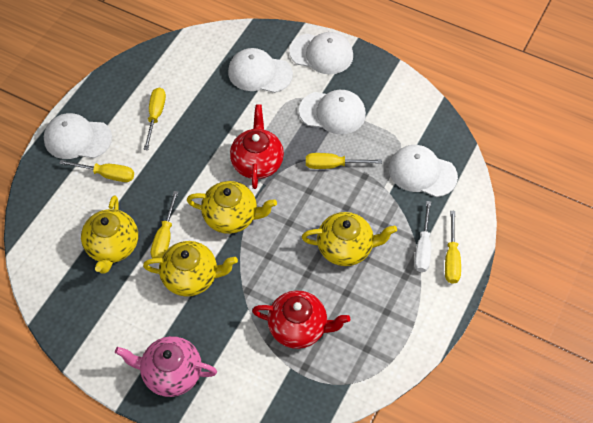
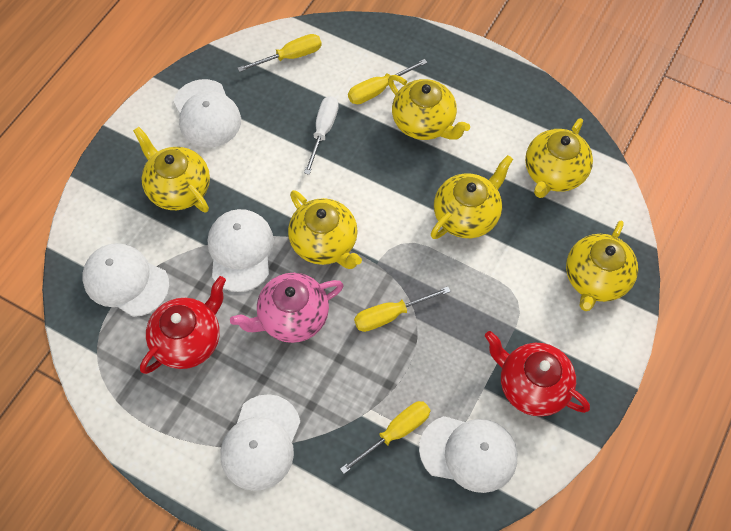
yellow screwdriver: [59,160,134,182] [143,87,166,150] [151,191,178,259] [306,153,382,169] [445,211,461,284] = 5 -> [237,34,322,72] [340,401,431,474] [348,59,428,104] [354,287,451,332] = 4
yellow teapot: [81,196,138,274] [143,241,238,297] [187,181,277,234] [302,212,397,266] = 4 -> [133,127,210,212] [288,190,362,269] [388,75,470,140] [431,155,513,239] [525,118,593,198] [566,221,638,311] = 6

